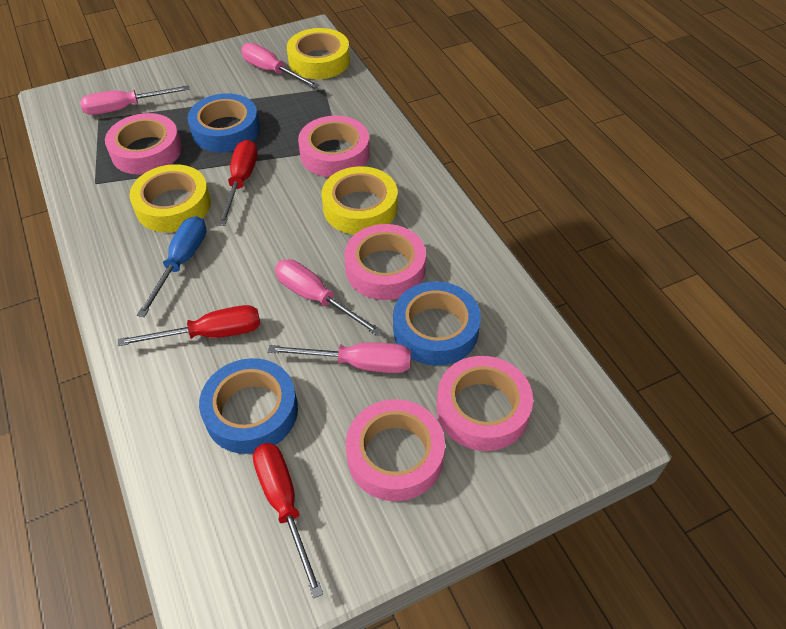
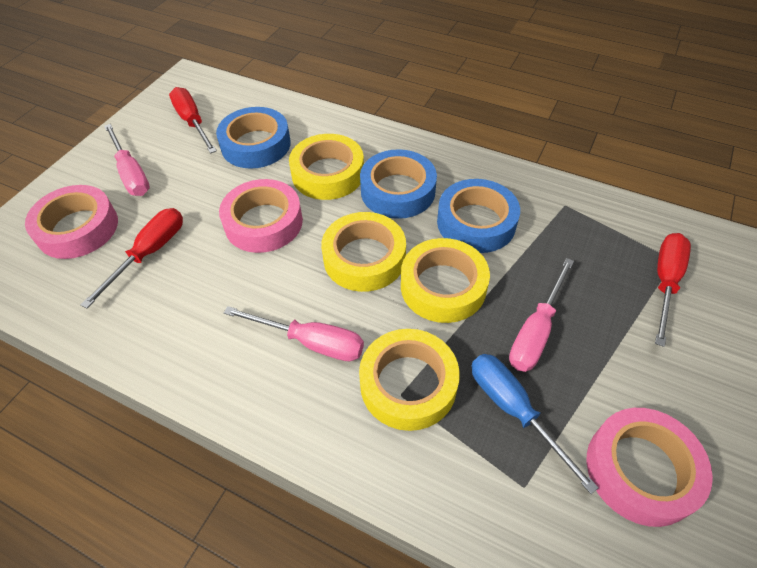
pink screwdriver: [80,85,190,115] [241,43,319,88] [268,342,411,373] [275,259,382,336] = 4 -> [104,124,150,196] [224,306,364,361] [509,258,574,372] = 3
pink tape: [105,113,182,175] [298,116,370,177] [344,224,426,300] [346,399,445,501] [437,356,533,451] = 5 -> [25,185,118,259] [219,179,303,253] [587,408,713,527] = 3
yellow tape: [129,164,211,232] [287,28,350,79] [322,166,398,234] = 3 -> [289,134,364,200] [321,212,406,292] [359,329,460,431] [401,238,490,323] = 4

